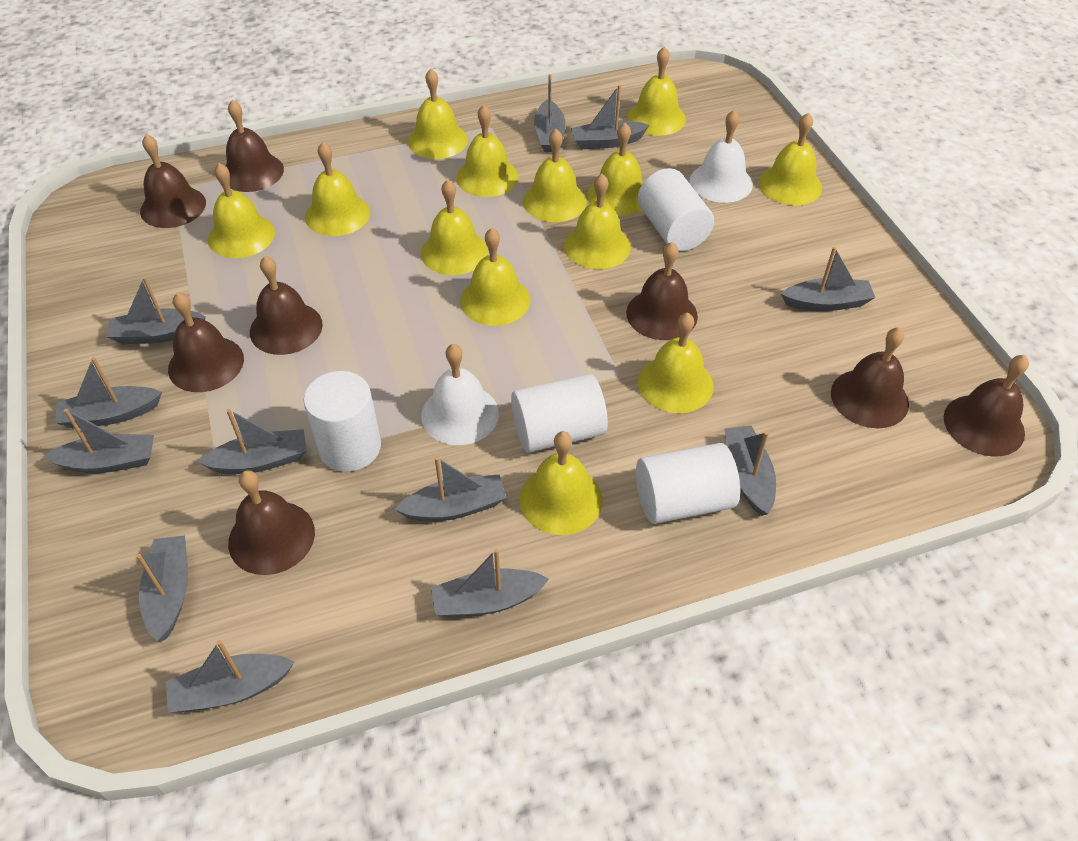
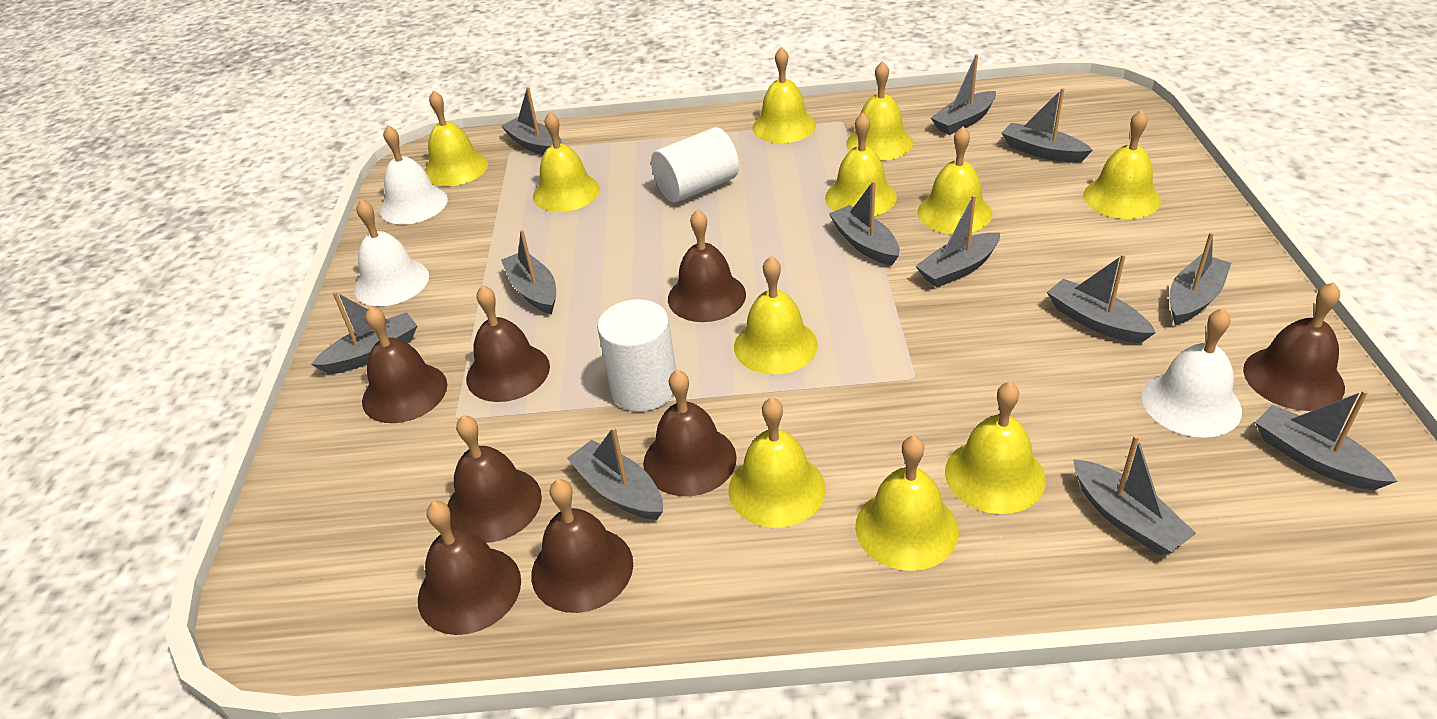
white bell: [421,344,499,445] [690,110,753,203] = 2 -> [354,199,429,306] [380,125,448,224] [1142,308,1242,438] = 3
white cylinder: [304,371,381,472] [511,374,608,453] [636,443,740,524] [638,168,714,251] = 4 -> [597,299,676,411] [651,127,739,203] = 2
yellow bell: [208,163,275,258] [305,142,370,236] [408,69,468,159] [421,179,488,275] [456,105,519,197] [460,228,531,326] [520,431,603,535] [523,129,587,222] [564,174,631,269] [587,123,643,216] [627,46,686,136] [638,312,714,413] [759,113,822,206] = 13 -> [425,90,488,186] [533,112,600,212] [729,397,826,528] [734,256,818,374] [752,47,816,143] [825,113,897,216] [846,61,913,161] [855,436,959,571] [917,126,992,234] [945,382,1046,514] [1083,110,1161,219] = 11

